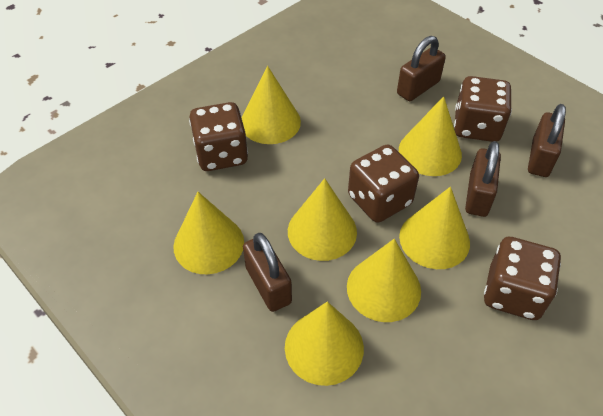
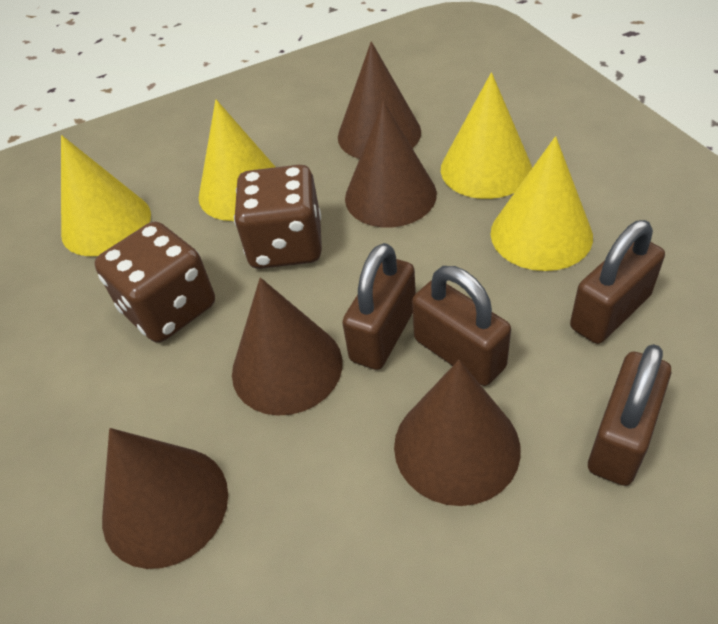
brown cone: none = 0 -> [102,428,228,569] [232,278,342,416] [338,42,421,159] [345,101,437,227] [394,360,521,506] = 5
brown dice: [189,102,248,171] [348,144,419,223] [454,76,512,142] [484,237,561,320] = 4 -> [94,221,215,343] [234,165,322,269] = 2
yellow cone: [173,192,244,274] [242,66,301,144] [285,302,364,386] [288,178,357,261] [347,239,421,322] [399,96,462,176] [399,187,470,269] = 7 -> [61,135,151,256] [199,100,275,221] [441,73,532,199] [491,136,593,271] = 4

